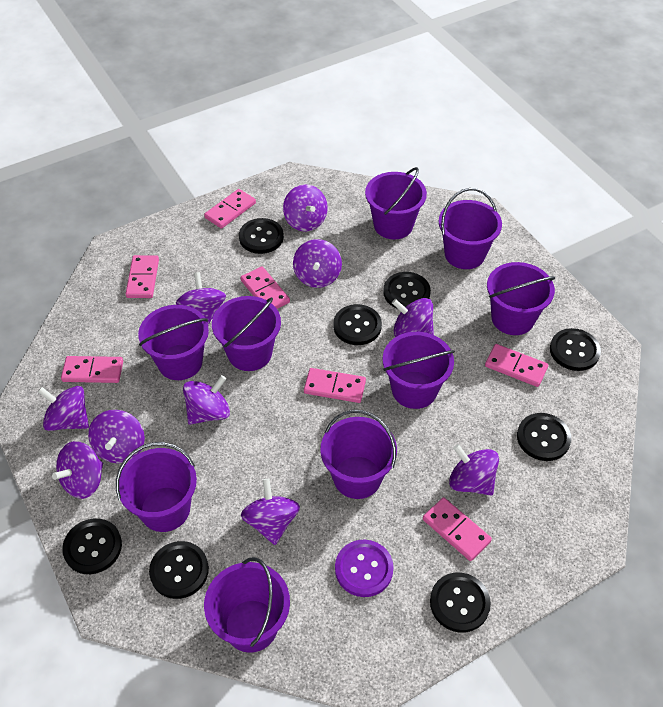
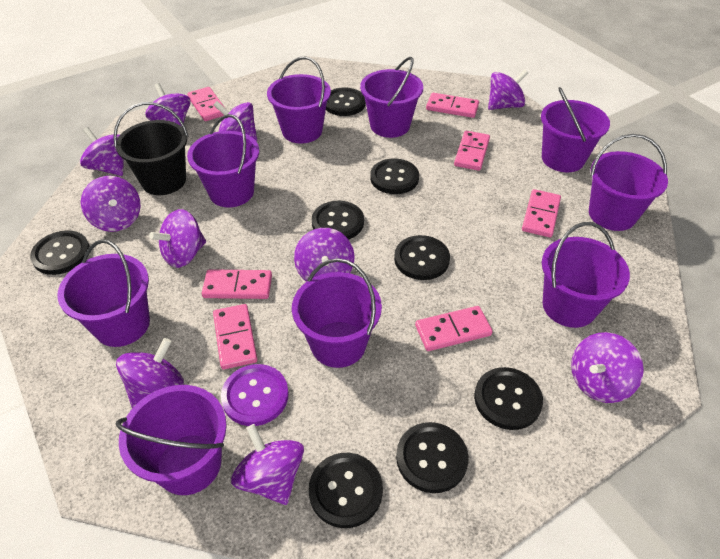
black bucket: none = 0 -> [113,102,189,195] = 1

